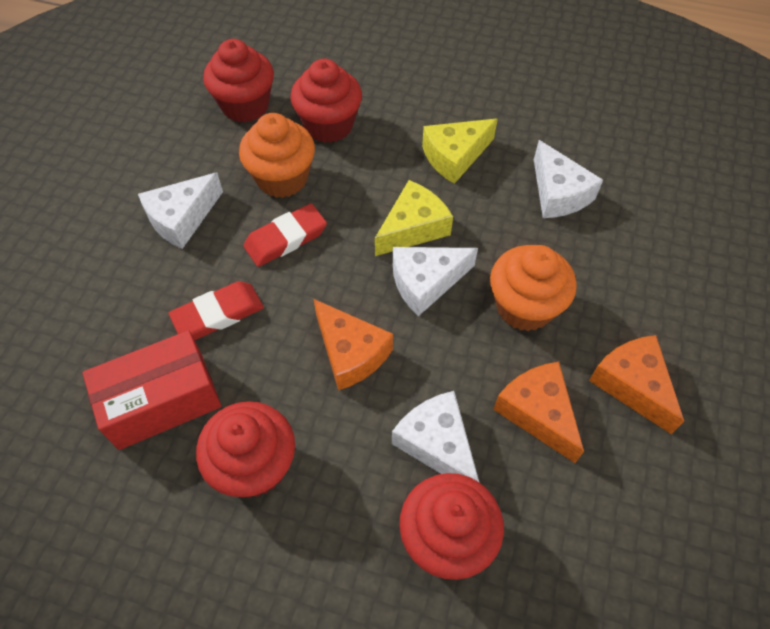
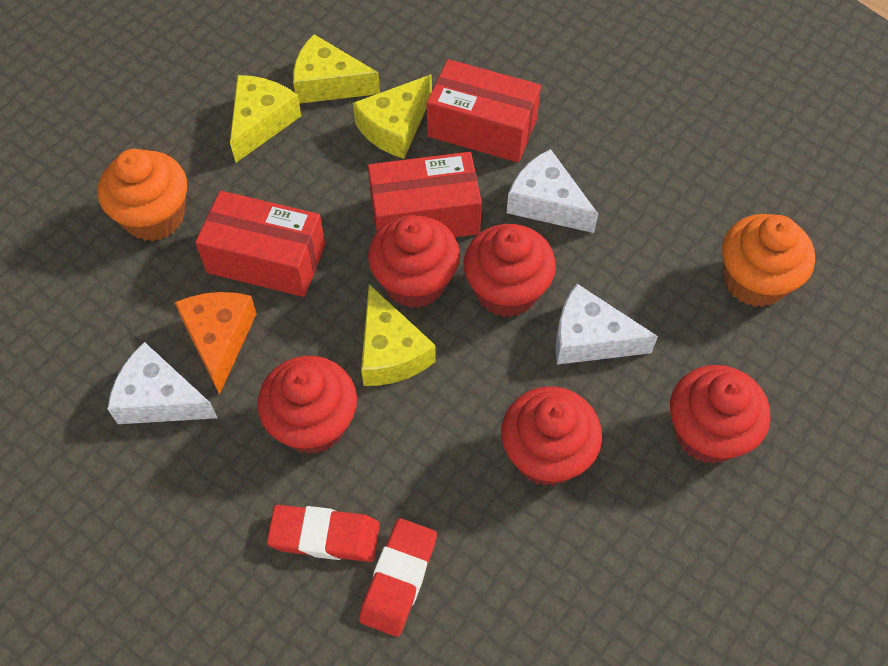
orange cheese: [314,299,393,390] [493,362,584,463] [589,335,684,434] = 3 -> [174,292,257,395] = 1
red box: [82,330,222,450] = 1 -> [195,191,325,297] [368,152,482,237] [427,59,541,163] = 3
red cupcake: [196,401,295,497] [203,39,274,122] [290,59,362,143] [399,473,504,580] = 4 -> [257,356,357,454] [368,215,460,308] [464,224,556,317] [501,387,602,486] [670,365,770,464] = 5
white cheese: [138,173,223,249] [392,391,480,483] [393,247,478,316] [534,140,603,218] = 4 -> [107,342,217,424] [507,149,598,233] [555,284,658,365] = 3
yellow cheese: [375,180,453,256] [422,119,498,184] = 2 -> [230,75,301,163] [293,34,380,104] [353,74,432,159] [361,284,436,386] = 4

